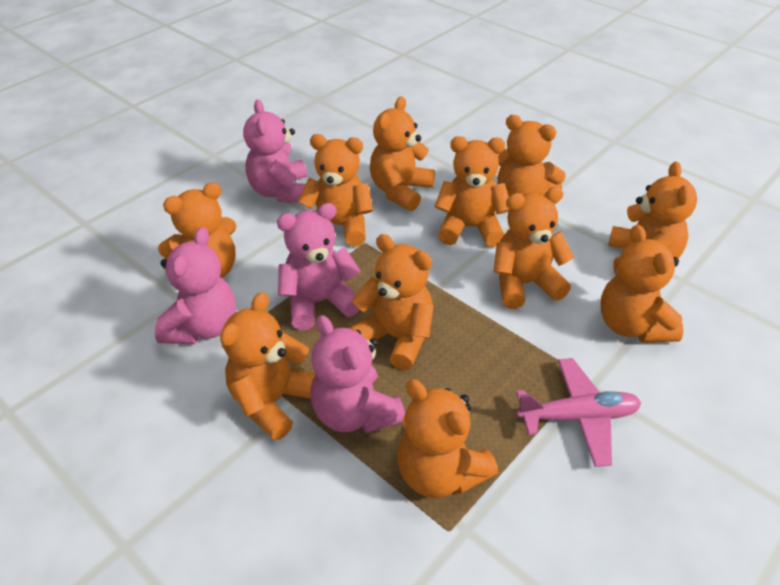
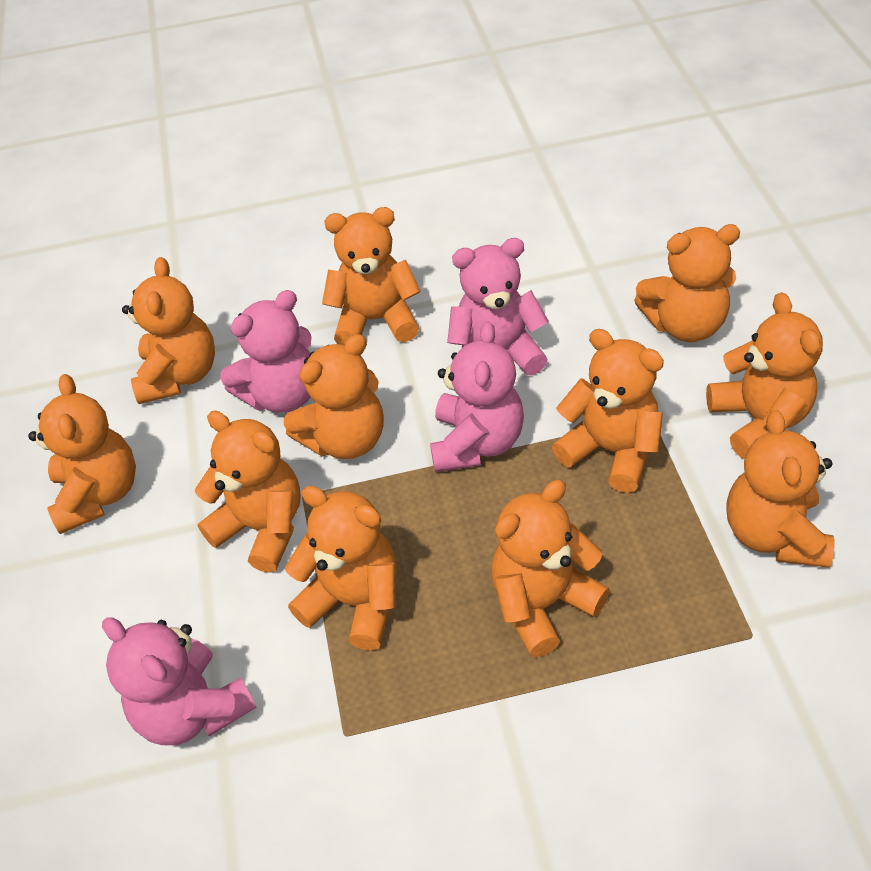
pink plane: [516,358,641,467] = 1 -> none = 0

